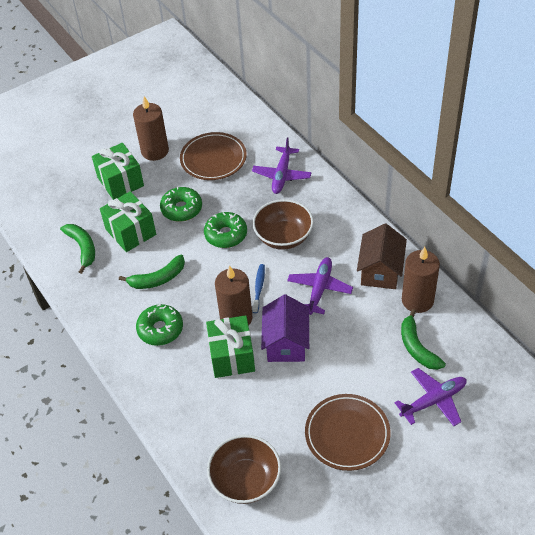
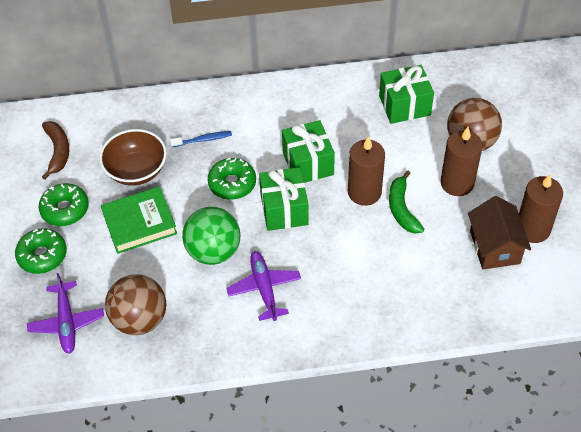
brown ball: none = 0 -> [105,274,166,335] [447,98,502,151] = 2
brown banana: none = 0 -> [42,121,69,180] = 1
brown bowl: [207,435,281,504] [253,199,314,250] = 2 -> [99,129,167,186] = 1
brown plate: [180,132,247,180] [305,394,391,471] = 2 -> none = 0
green ball: none = 0 -> [182,207,241,265] = 1
green banana: [60,224,95,274] [119,255,185,289] [401,309,446,370] = 3 -> [389,170,424,234] = 1
green book: none = 0 -> [101,186,177,254] = 1
purple house: [261,294,309,362] = 1 -> none = 0
purple plane: [252,137,312,194] [287,257,353,315] [394,368,467,426] = 3 -> [27,273,104,354] [226,251,301,321] = 2

